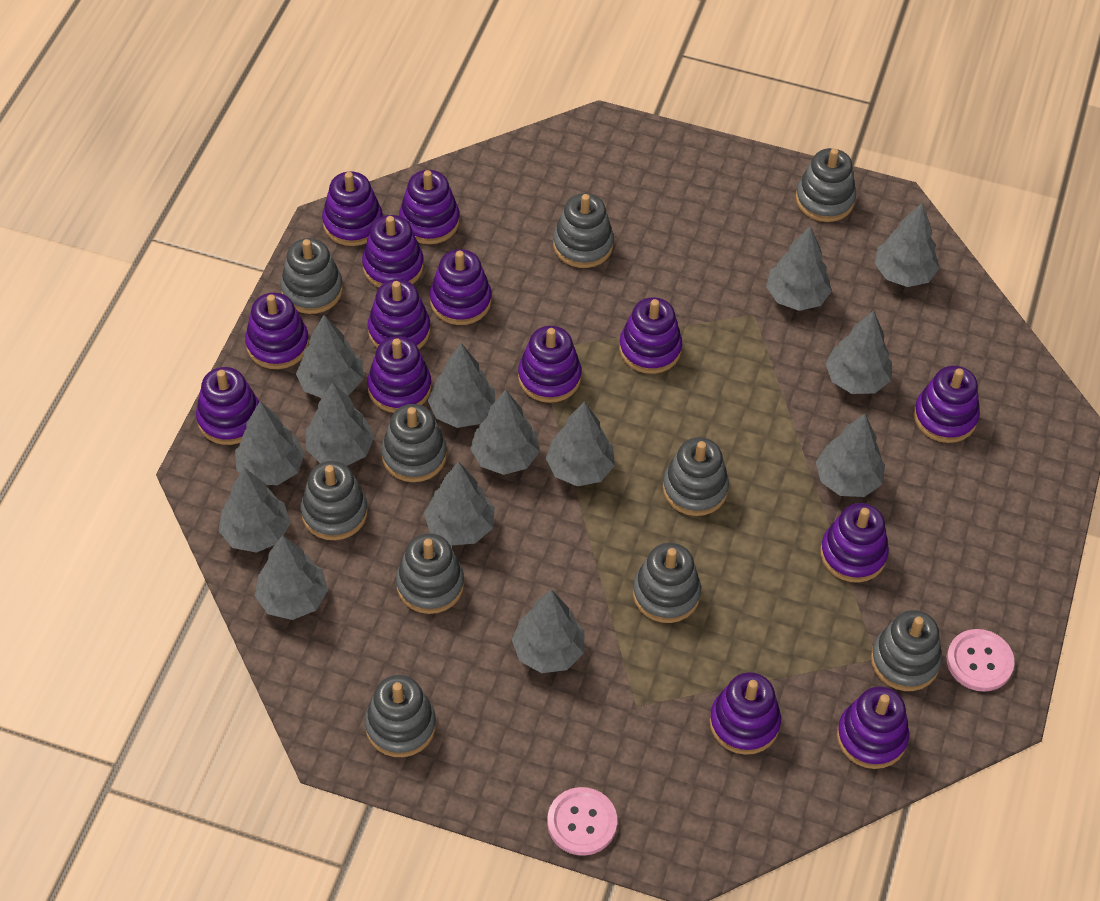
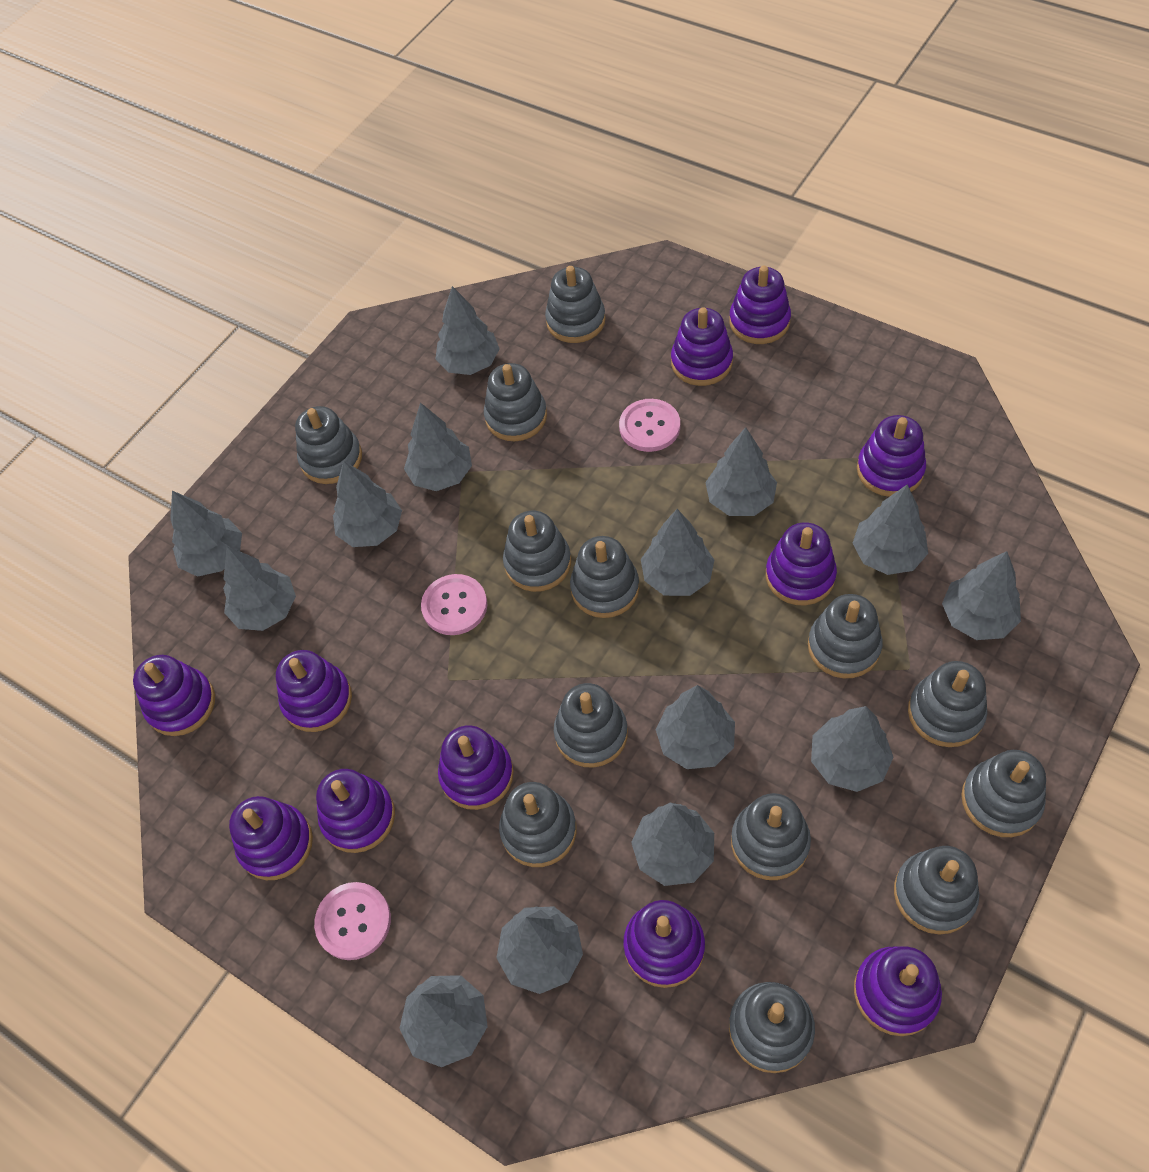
grey stacking toy: [280,238,343,314] [301,461,368,540] [365,675,436,757] [381,404,447,482] [396,533,464,614] [553,193,614,268] [633,543,701,623] [663,437,729,516] [796,148,856,222] [871,610,942,691] = 10 -> [295,406,362,484] [484,363,547,441] [499,782,576,867] [503,511,571,592] [545,266,606,343] [554,683,628,768] [570,536,639,618] [729,982,815,1073] [731,793,811,880] [808,594,882,678] [894,846,979,934] [908,661,987,747] [961,750,1046,837] = 13
pink button: [547,787,617,856] [947,629,1014,692] = 2 -> [314,882,391,960] [421,574,487,635] [619,399,680,452] = 3
purple stacking toy: [196,367,259,445] [245,292,309,369] [322,171,383,246] [362,215,424,287] [367,336,431,413] [368,279,431,349] [399,170,460,244] [430,249,492,325] [518,326,582,403] [619,297,682,374] [709,672,781,755] [820,503,889,583] [837,687,909,769] [914,366,980,443] = 14 -> [133,655,215,736] [229,796,313,880] [276,650,352,732] [316,769,395,853] [438,725,514,810] [623,900,705,988] [671,307,733,386] [729,266,791,344] [766,522,837,605] [854,947,942,1036] [857,415,926,497] = 11

